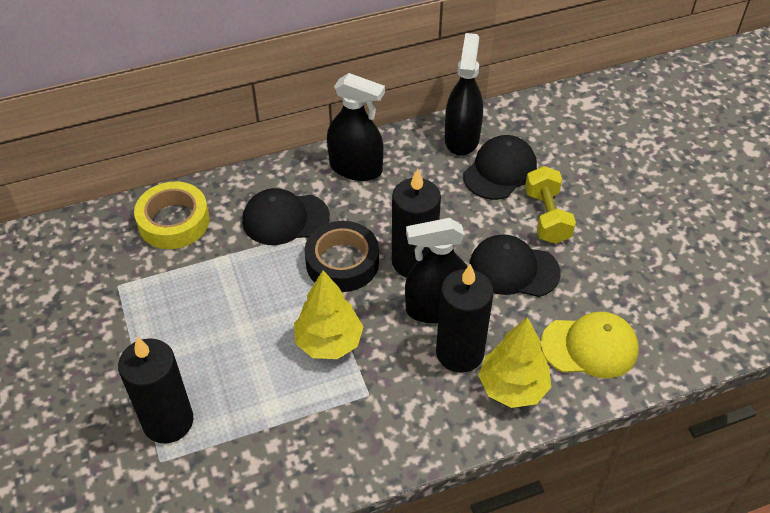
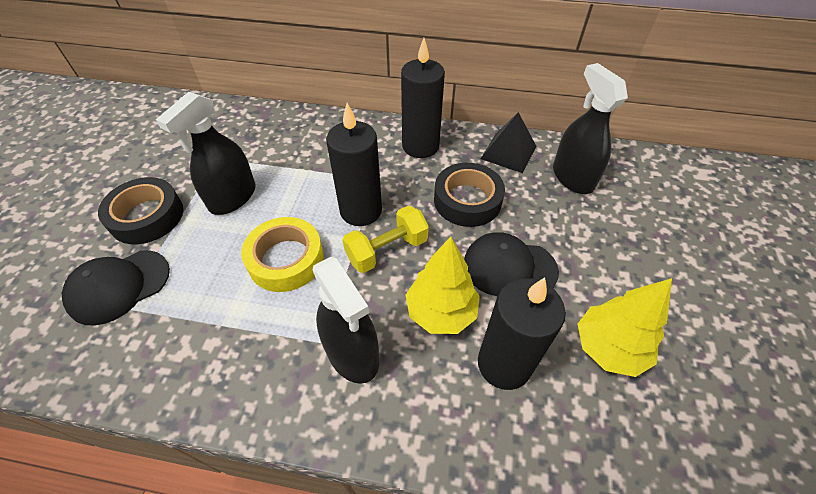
black cap: [242,188,330,245] [463,135,537,200] [470,234,561,297] = 3 -> [62,250,170,326] [464,232,559,296] = 2
black pyramid: none = 0 -> [480,112,536,173] = 1
black tape: [305,221,379,292] = 1 -> [98,177,183,244] [434,163,505,227] = 2
yellow cap: [541,312,639,378] = 1 -> none = 0

